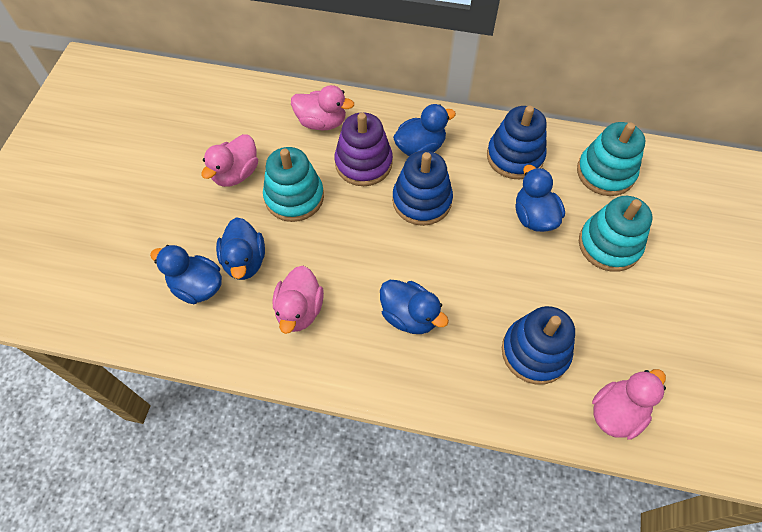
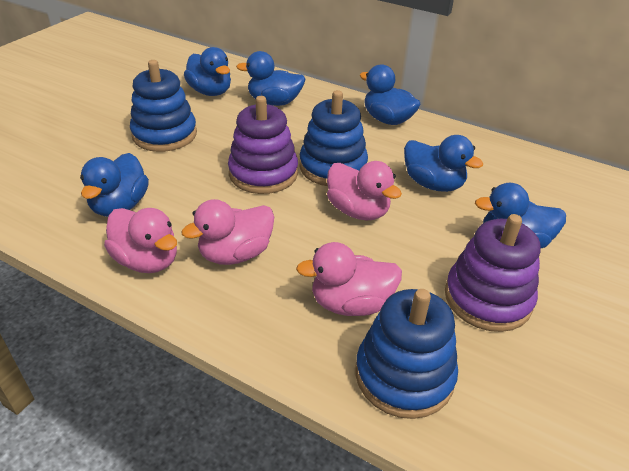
blue duck: [150,245,222,304] [216,217,265,280] [380,280,449,334] [393,104,456,156] [516,165,565,232] = 5 -> [80,153,149,217] [184,47,231,96] [236,51,305,106] [360,64,420,125] [404,135,483,192] [475,183,566,248] = 6
purple stacking toy: [335,112,393,186] = 1 -> [228,96,298,194] [445,214,541,332] = 2
turquoise stacking toy: [263,147,324,222] [577,122,646,196] [579,196,653,272] = 3 -> none = 0

